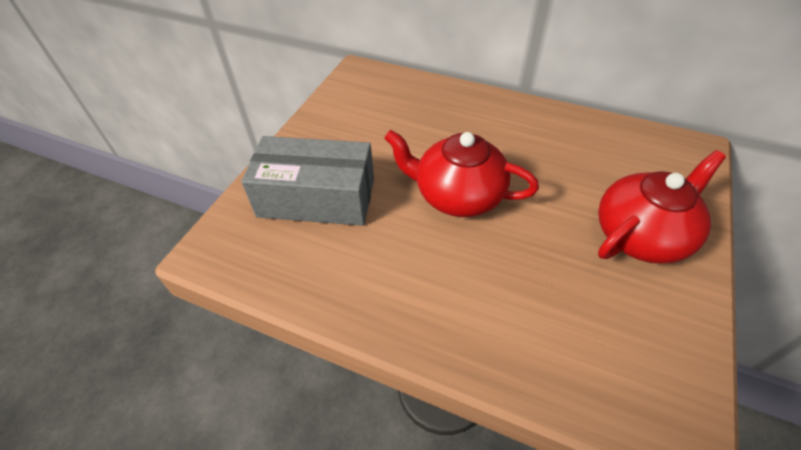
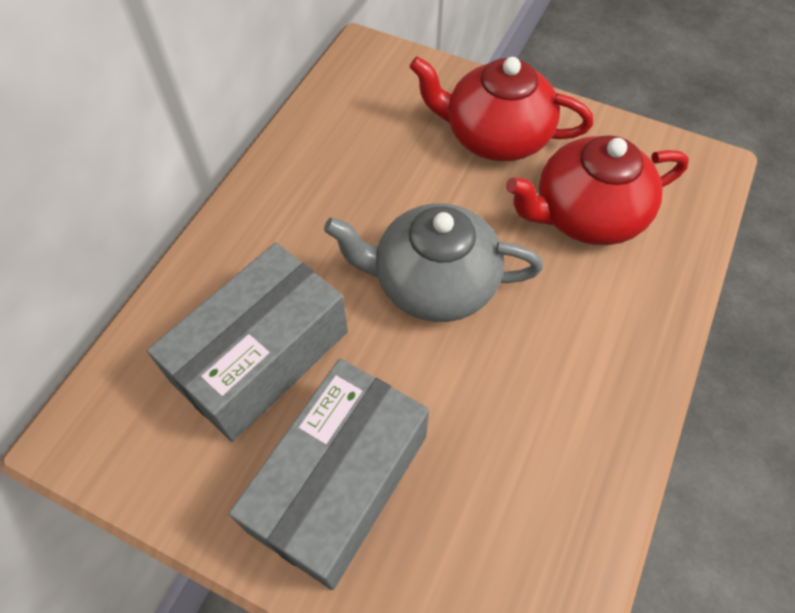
grey box: [241,136,374,226] = 1 -> [147,242,348,442] [229,359,429,590] = 2
grey teapot: none = 0 -> [324,203,543,322] = 1

